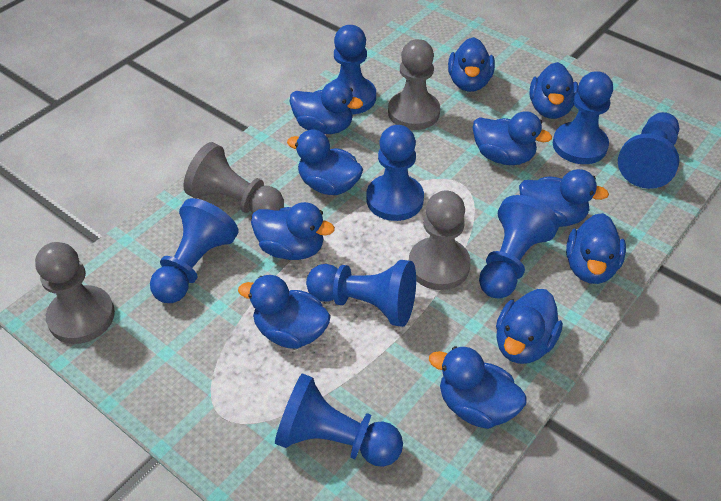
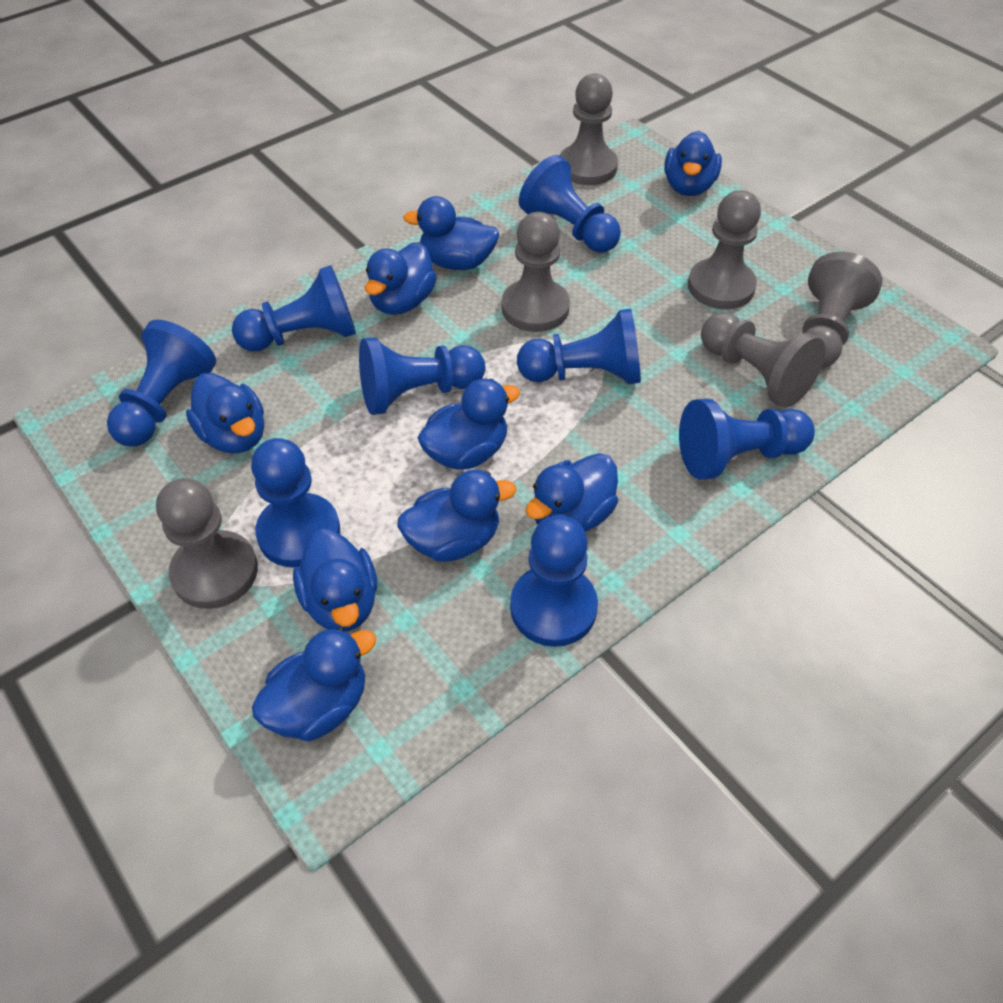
blue duck: [238,275,331,349] [251,202,335,260] [287,130,363,195] [289,81,363,134] [429,346,527,429] [448,37,495,92] [473,111,552,165] [496,289,563,364] [519,169,609,227] [530,62,578,119] [566,213,626,284] = 11 -> [186,373,264,453] [252,627,377,741] [293,529,377,632] [365,242,437,315] [397,470,516,562] [403,196,499,270] [418,379,520,470] [526,453,618,532] [664,131,722,196] = 9
grey pawn: [35,242,115,344] [184,142,284,213] [388,39,440,130] [409,190,471,290] = 4 -> [156,479,258,609] [502,212,570,332] [560,74,618,185] [688,190,761,309] [701,312,826,408] [802,252,882,368] = 6

